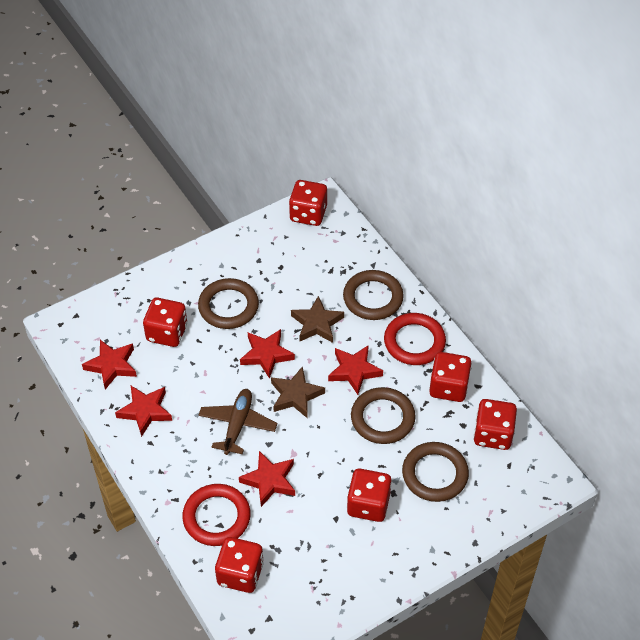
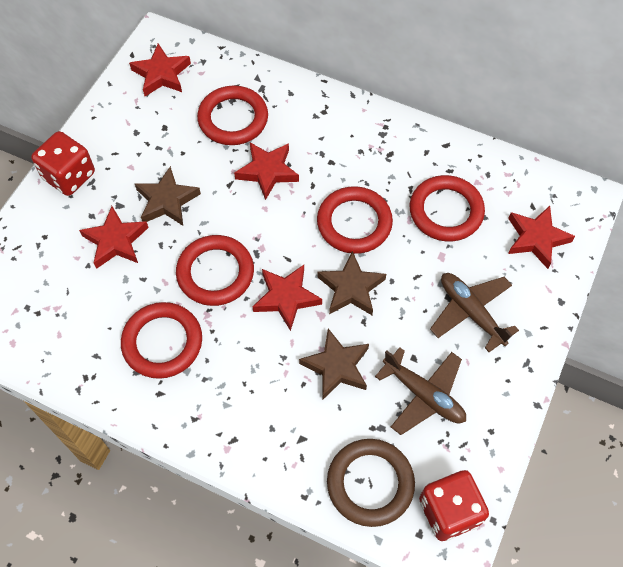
brown plane: [198,389,277,455] = 1 -> [375,347,466,435] [430,273,519,352] = 2
brown ring: [198,278,259,329] [343,270,404,320] [351,387,416,444] [402,442,469,502] = 4 -> [327,439,415,527] = 1
brown star: [271,366,325,418] [291,296,344,343] = 2 -> [135,166,201,226] [299,328,369,400] [317,251,386,315] = 3
red dice: [143,298,187,347] [215,537,264,593] [289,180,327,226] [347,469,392,522] [429,352,472,402] [474,399,517,450] = 6 -> [31,131,95,196] [419,470,489,541] = 2
red ring: [182,484,251,546] [384,313,446,365] = 2 -> [121,302,202,379] [176,235,254,306] [197,86,268,145] [317,186,393,254] [409,175,485,241] = 5

